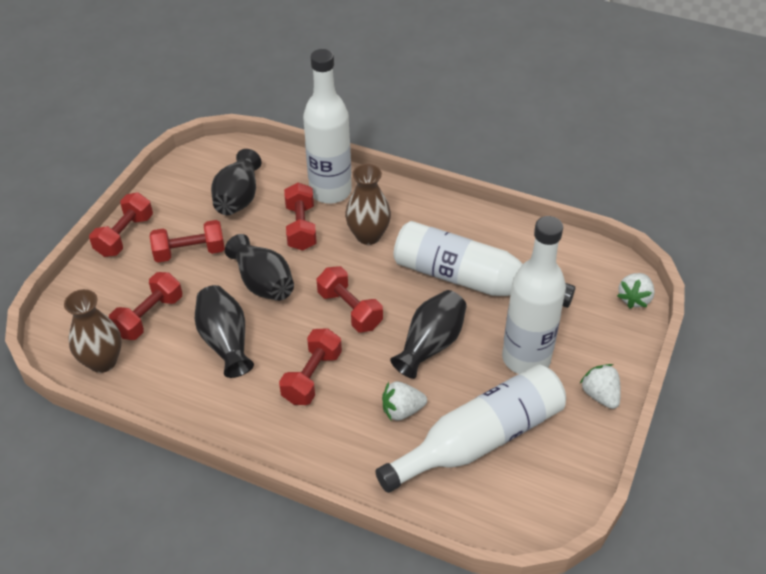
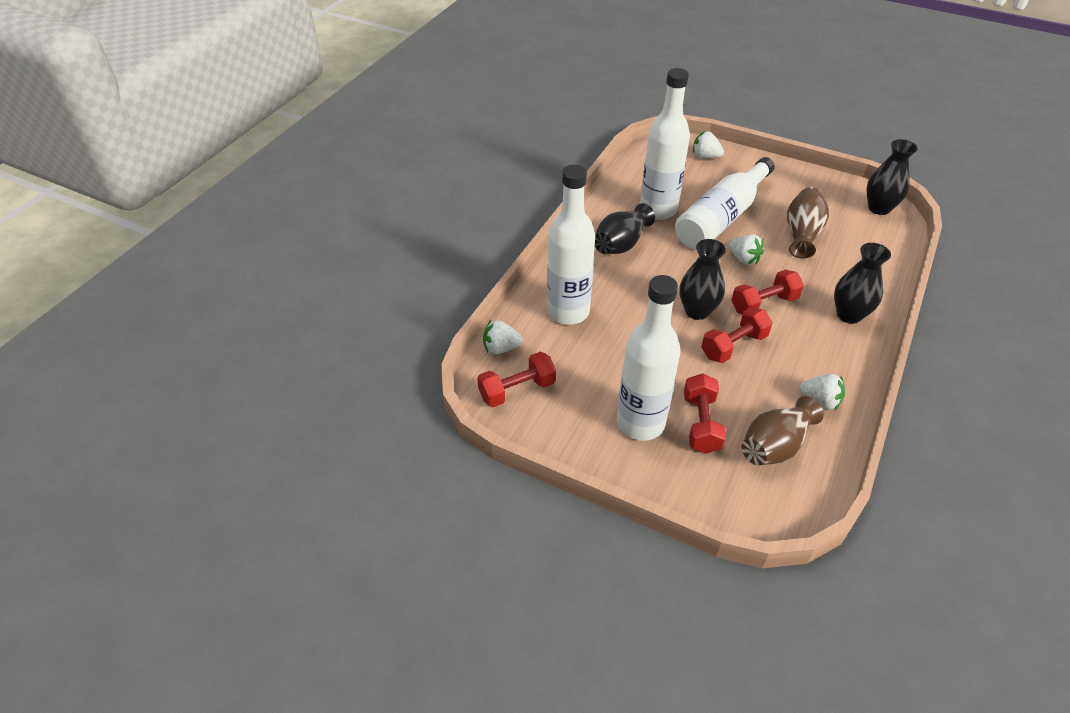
red dumbbell: [89,192,153,257] [109,272,182,340] [150,220,225,263] [279,328,342,405] [284,183,317,251] [317,266,383,332] = 6 -> [477,352,556,407] [684,373,726,454] [701,307,773,363] [732,269,804,315] = 4
white strawberry: [382,381,427,421] [580,364,621,409] [617,273,655,309] = 3 -> [483,320,523,354] [693,131,724,158] [728,234,764,265] [799,374,845,410] = 4

